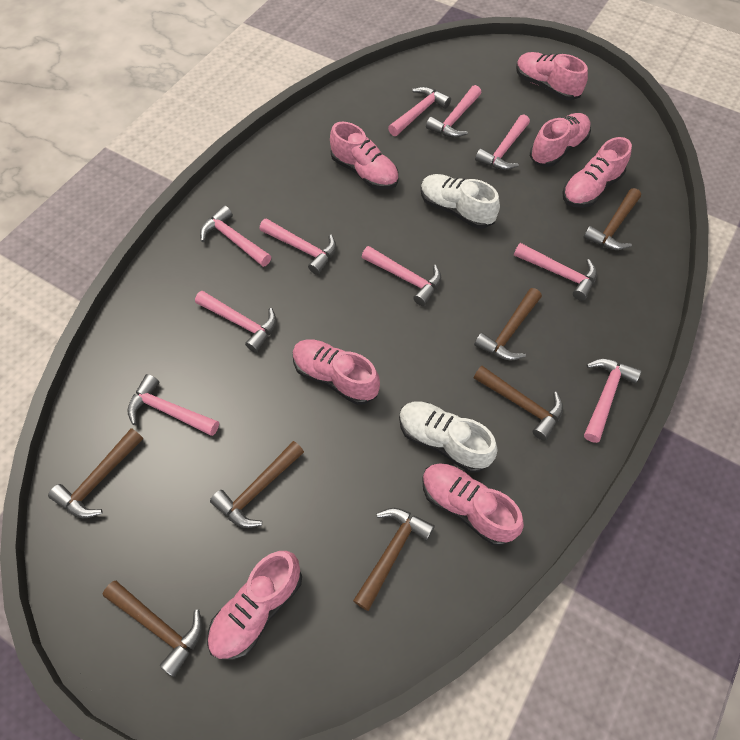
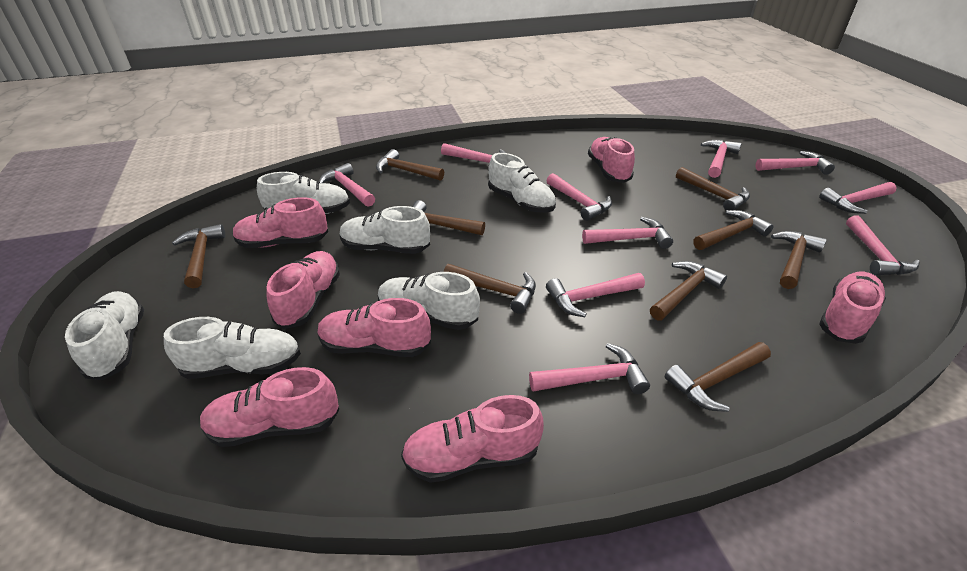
brown hammer: [48,428,144,518] [103,581,202,677] [210,441,304,528] [353,508,435,611] [473,366,563,441] [474,288,542,361] [583,188,641,250] = 7 -> [172,224,225,288] [376,149,444,181] [412,200,485,235] [444,264,536,314] [650,261,727,320] [665,342,771,412] [676,167,750,210] [693,210,773,250] [771,231,826,289] = 9
white shoe: [399,402,497,473] [421,174,500,228] = 2 -> [65,291,144,380] [164,317,301,379] [257,172,350,214] [340,206,430,254] [378,272,480,330] [488,153,556,213] = 6

